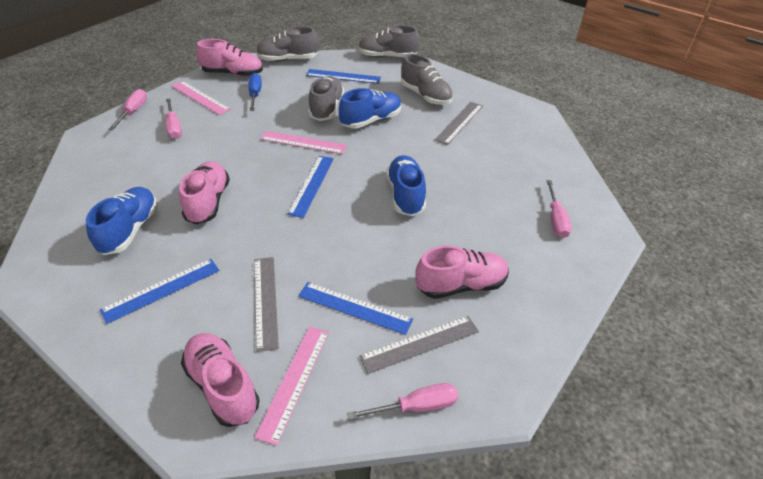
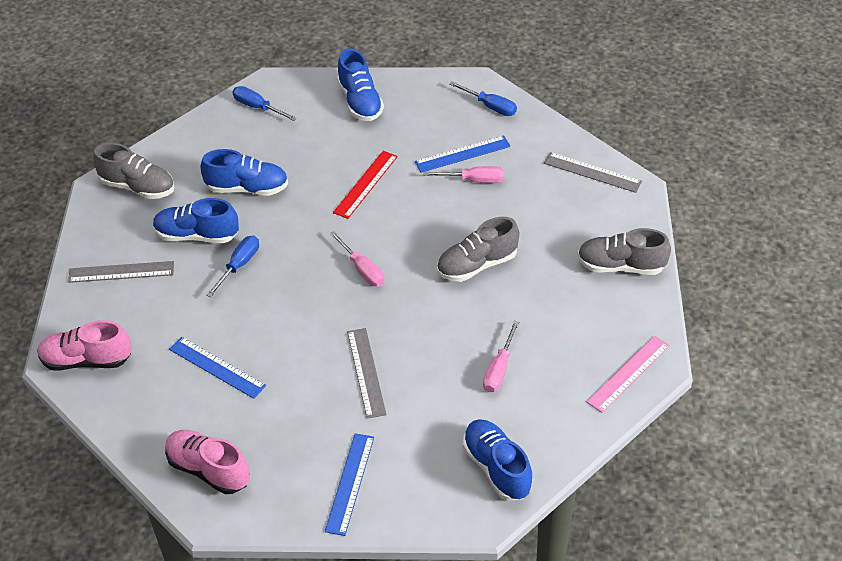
blue ruler: [100,259,220,324] [287,156,334,218] [298,282,413,335] [306,69,381,84] = 4 -> [169,337,266,399] [325,433,374,536] [415,135,511,173] = 3
blue screwdriver: [248,73,262,111] = 1 -> [206,236,259,297] [232,86,297,121] [449,81,517,116] = 3
blue shoe: [86,187,158,255] [339,88,402,129] [386,155,426,216] = 3 -> [153,198,239,243] [201,149,288,196] [337,49,384,121] [463,419,532,501] = 4
grey shoe: [256,26,319,62] [308,76,344,121] [358,25,420,58] [401,54,453,105] = 4 -> [93,143,174,199] [437,217,519,282] [577,228,671,275] = 3
pink ruler: [171,81,231,115] [254,327,329,446] [260,131,347,154] = 3 -> [587,336,670,413] = 1
pink screwdriver: [109,89,147,130] [165,98,182,139] [347,383,458,420] [546,180,572,238] = 4 -> [330,231,384,286] [423,166,504,183] [483,321,519,392] = 3
pink shoe: [179,161,230,224] [181,333,259,427] [196,39,263,77] [415,246,509,299] = 4 -> [37,320,132,371] [165,430,250,494] = 2
red ruler: none = 0 -> [333,151,398,219] = 1

